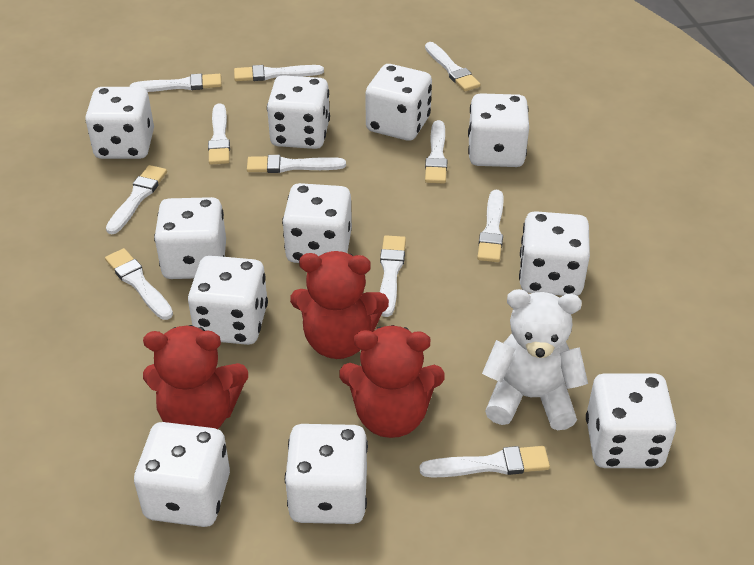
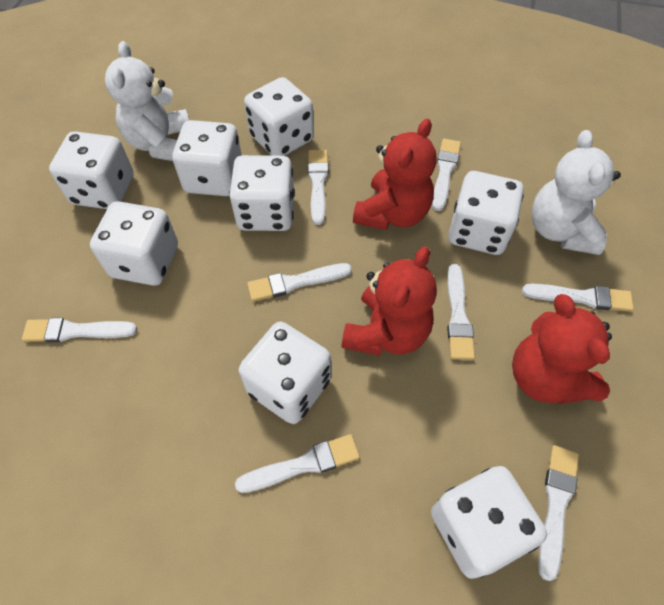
white brush: [105,248,173,320] [106,165,167,234] [130,74,222,92] [208,103,230,165] [234,65,324,81] [247,155,346,173] [380,235,406,317] [420,446,550,478] [425,42,480,91] [425,120,447,184] [477,190,503,262] = 11 -> [22,318,137,342] [235,434,360,493] [247,263,352,302] [308,150,328,225] [432,139,461,211] [447,264,475,360] [522,284,634,312] [538,445,579,581] = 8
white dice: [85,87,154,159] [134,422,230,527] [154,197,226,279] [188,256,268,345] [267,75,330,149] [282,183,352,263] [285,424,368,524] [365,64,432,141] [468,93,529,167] [519,211,590,296] [586,373,676,468] = 11 -> [49,131,134,209] [90,201,178,286] [172,120,242,196] [229,155,295,231] [239,322,331,424] [244,77,314,156] [431,466,547,579] [448,171,524,255] = 8
white teddy bear: [482,289,588,430] = 1 -> [105,41,189,161] [531,130,621,255] = 2

